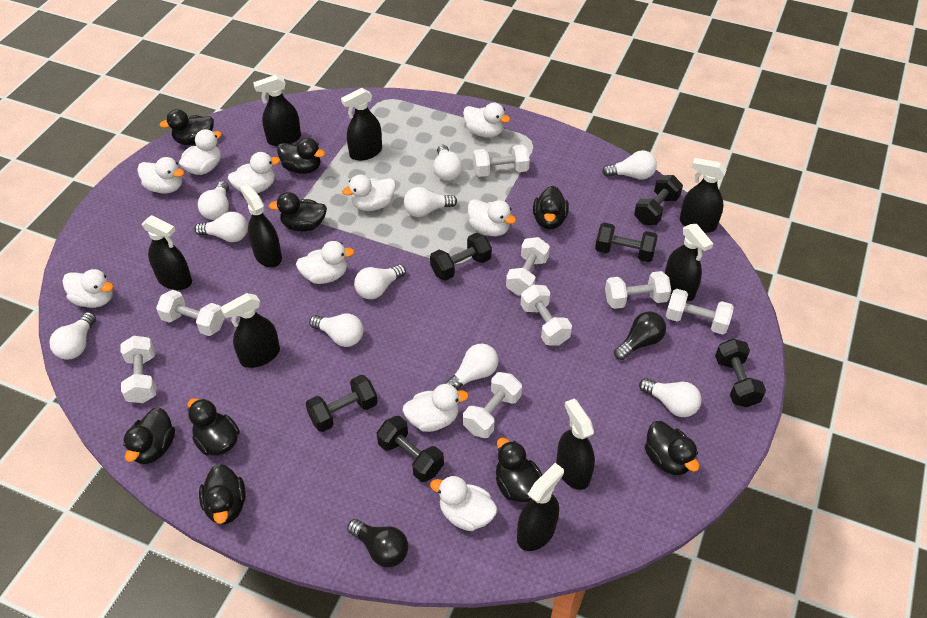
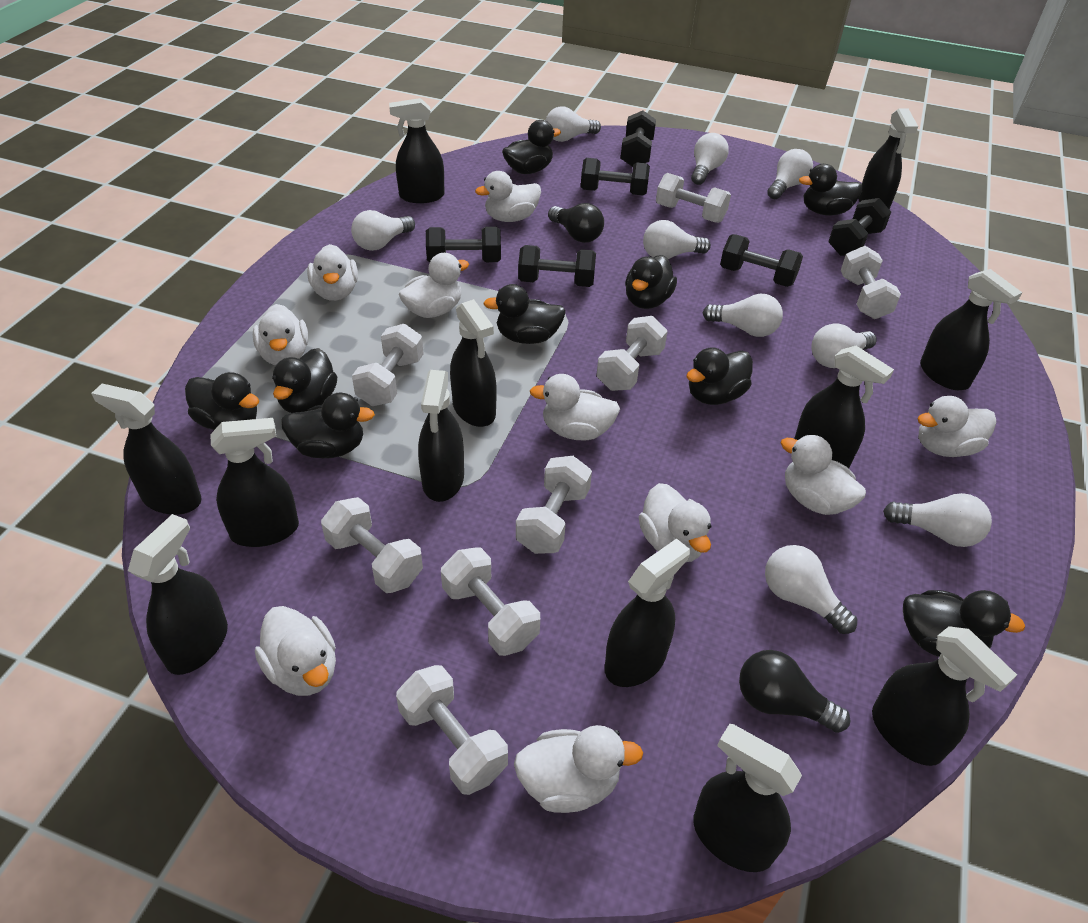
black spray bottle: [142,215,192,290] [220,293,280,368] [240,184,282,268] [253,75,301,146] [341,88,382,161] [517,463,564,551] [556,398,595,490] [665,224,714,302] [680,158,726,233] = 9 -> [91,384,202,515] [128,514,228,675] [210,418,299,547] [389,98,445,203] [418,370,464,502] [450,299,497,427] [605,539,690,687] [693,724,802,872] [794,346,894,468] [858,108,918,210] [872,626,1017,766] [920,269,1022,390] = 12
white light bulb: [49,312,96,360] [194,212,248,242] [198,181,229,220] [309,314,363,347] [354,264,406,299] [404,187,457,217] [434,145,462,181] [444,344,498,390] [602,150,657,180] [639,378,701,417] = 10 -> [351,210,415,251] [545,106,601,142] [643,220,711,259] [691,133,729,185] [702,294,783,337] [765,545,857,634] [767,149,813,199] [811,323,877,368] [883,493,992,547] = 9

